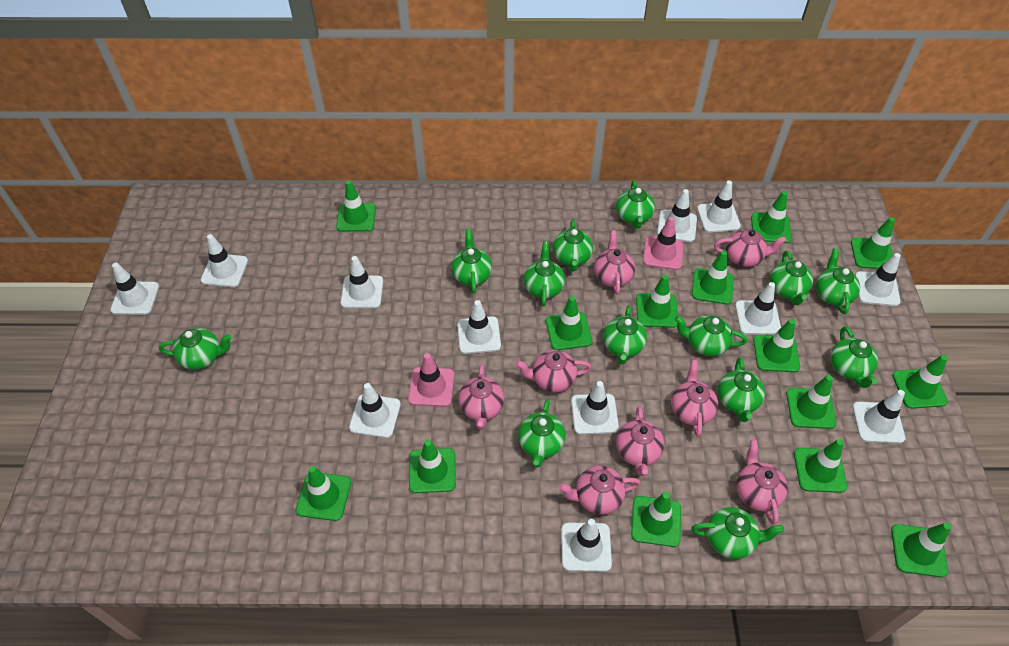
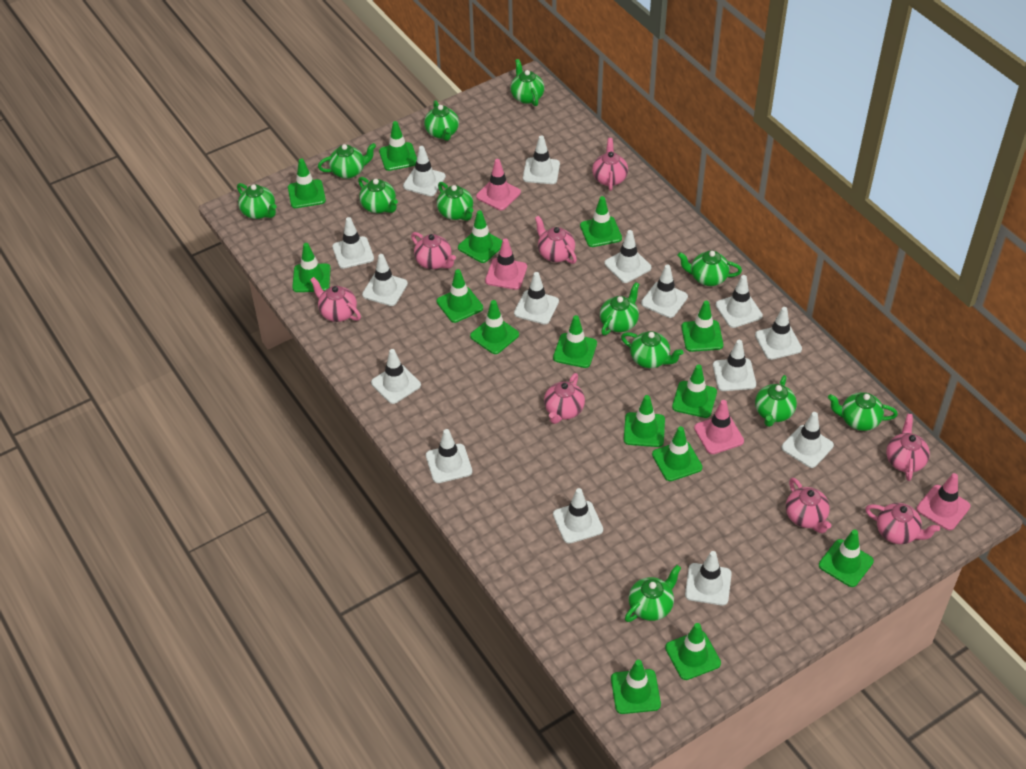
green teapot: [159,328,232,370] [451,230,492,293] [518,399,565,467] [524,241,565,307] [553,220,593,272] [603,305,647,364] [616,180,655,229] [674,315,747,356] [691,507,784,559] [718,357,765,422] [770,250,813,305] [816,248,860,314] [831,326,878,388] = 13 -> [237,183,277,219] [318,143,376,179] [358,177,398,213] [424,100,459,141] [437,182,474,221] [510,59,544,106] [600,282,639,335] [621,331,683,368] [625,565,681,622] [678,251,742,286] [755,375,797,427] [828,392,898,431] = 12
green traffic cone: [296,466,351,521] [336,181,376,232] [409,440,456,493] [546,296,592,350] [631,492,681,547] [636,275,678,328] [692,250,734,305] [751,191,792,243] [753,319,800,372] [786,375,837,429] [794,439,847,493] [851,217,895,269] [891,523,951,577] [892,355,948,409] = 14 -> [288,158,326,208] [292,243,331,292] [379,121,417,171] [437,269,483,323] [458,210,503,263] [470,300,519,354] [553,315,597,368] [580,196,622,247] [611,660,661,714] [624,395,665,447] [652,426,703,481] [665,623,721,680] [672,364,717,418] [681,301,723,352] [819,529,874,587] = 15
pink traffic cone: [408,353,454,407] [643,217,683,270] = 2 -> [476,159,521,210] [485,238,527,290] [694,400,744,454] [917,473,971,530] = 4
white traffic cone: [110,262,159,315] [201,234,248,287] [341,256,383,308] [349,383,401,438] [457,300,501,354] [561,519,612,572] [571,381,619,435] [657,189,697,242] [697,181,741,233] [735,282,781,335] [852,390,905,443] [855,253,901,306] = 12 -> [332,217,374,269] [362,254,408,306] [371,349,421,404] [403,146,446,196] [426,429,472,483] [514,272,559,324] [523,135,560,184] [553,488,603,544] [605,230,651,283] [641,264,688,318] [685,551,732,605] [713,340,756,391] [715,275,763,328] [755,307,802,360] [782,412,834,468] = 15

